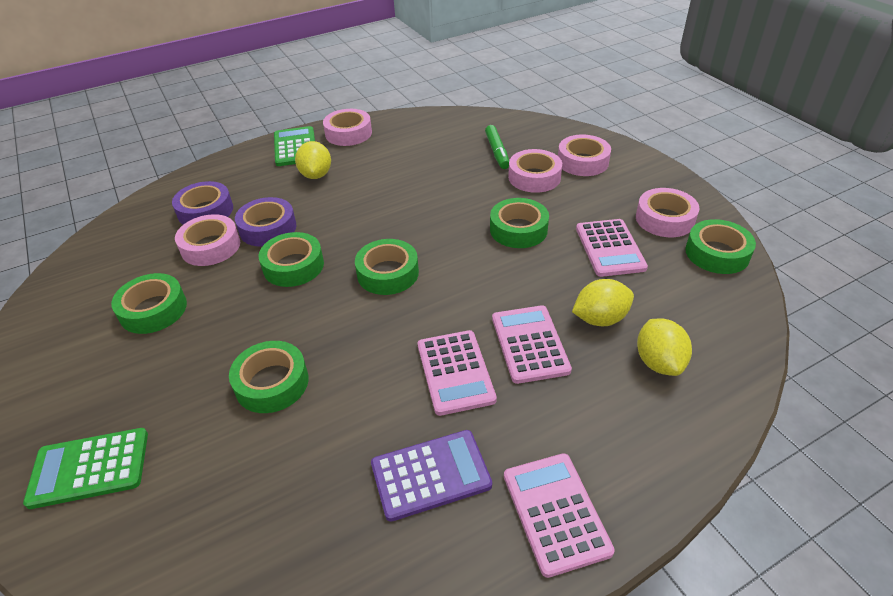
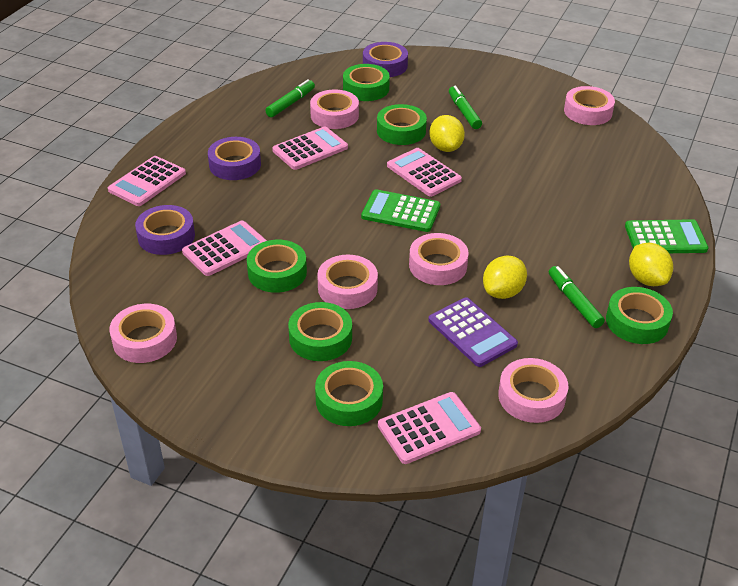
green marker: [485,125,509,169] = 1 -> [265,79,315,117] [449,86,482,129] [549,266,605,328] = 3
pink calculator: [418,330,497,416] [492,305,572,384] [504,453,615,578] [576,219,648,277] = 4 -> [108,156,186,206] [182,221,267,276] [272,126,348,170] [378,392,481,464] [387,148,462,197] = 5
pink tape: [175,214,240,266] [323,109,372,146] [508,149,562,193] [558,135,611,176] [636,188,699,237] = 5 -> [110,304,177,363] [310,90,359,129] [317,255,378,309] [409,233,469,285] [498,358,568,423] [564,86,615,125] = 6
purple tape: [172,181,233,225] [235,197,297,247] = 2 -> [135,205,195,255] [208,137,261,180] [363,42,408,77] = 3

